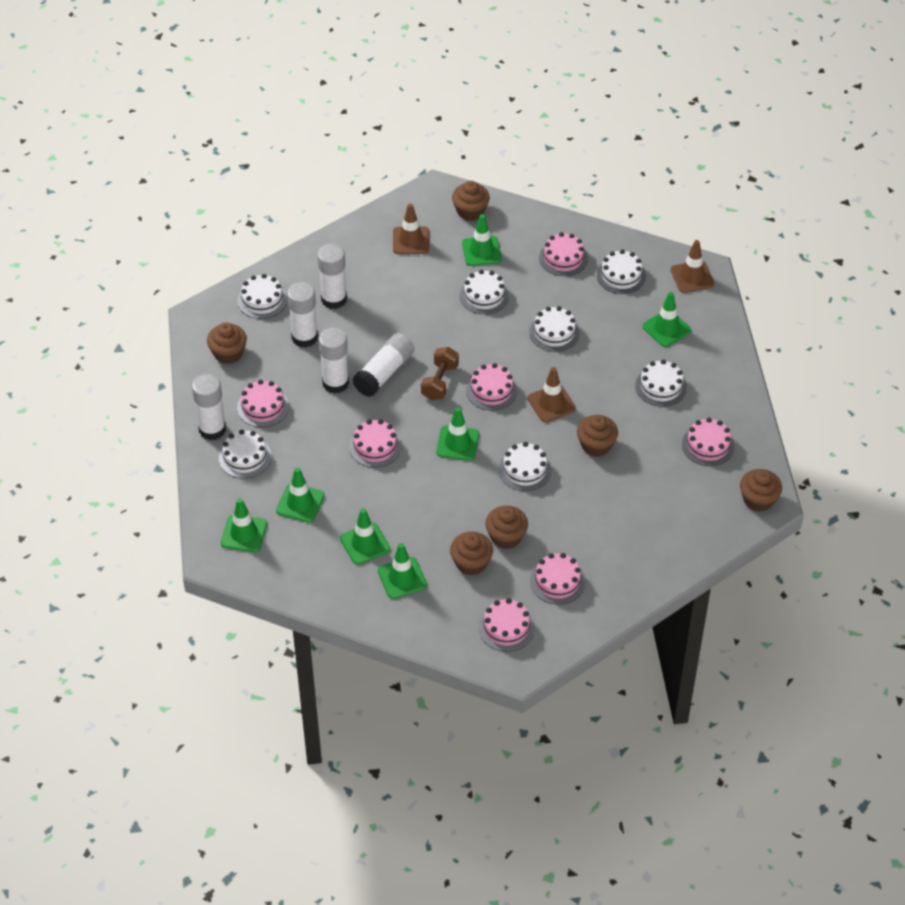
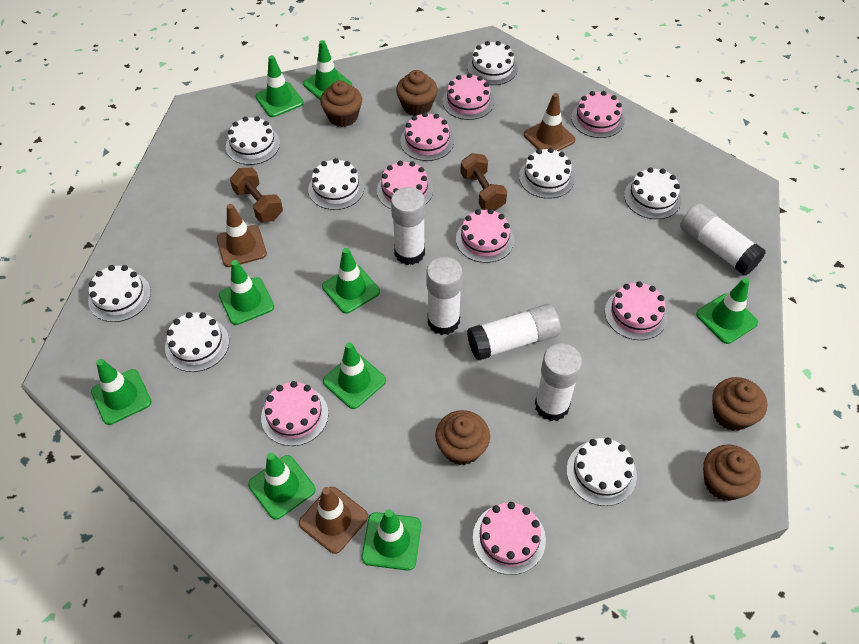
brown cupcake: [207,323,247,364] [450,532,493,576] [452,181,490,221] [485,506,528,549] [577,415,618,457] [740,469,782,512] = 6 -> [320,80,362,127] [396,70,438,116] [435,410,490,465] [703,445,761,501] [712,377,767,431] = 5
brown dumbbell: [421,347,459,400] = 1 -> [230,168,283,222] [460,153,507,211] = 2
green traffic cone: [221,498,267,552] [276,467,325,523] [340,508,390,565] [378,543,427,599] [436,407,479,461] [462,214,502,266] [642,292,691,347] = 7 -> [91,359,152,425] [219,260,274,325] [248,453,316,520] [255,55,304,117] [303,40,352,100] [322,248,380,314] [323,342,386,409] [362,509,421,571] [696,278,758,344] = 9
pink cake: [237,380,289,427] [349,419,402,467] [466,363,518,410] [478,598,535,651] [530,553,585,605] [539,232,588,276] [682,418,735,466] = 7 -> [261,381,328,446] [377,161,433,209] [400,112,454,161] [442,73,494,120] [456,209,514,263] [473,502,546,575] [571,91,624,138] [605,281,668,340] = 8
white cake: [219,430,272,478] [238,274,287,319] [459,270,509,314] [498,442,552,491] [529,306,580,352] [597,249,646,294] [635,360,687,407] = 7 -> [88,265,151,322] [165,312,229,372] [226,116,280,165] [308,158,364,210] [467,41,518,85] [519,148,575,199] [567,438,637,506] [624,167,682,219] = 8

